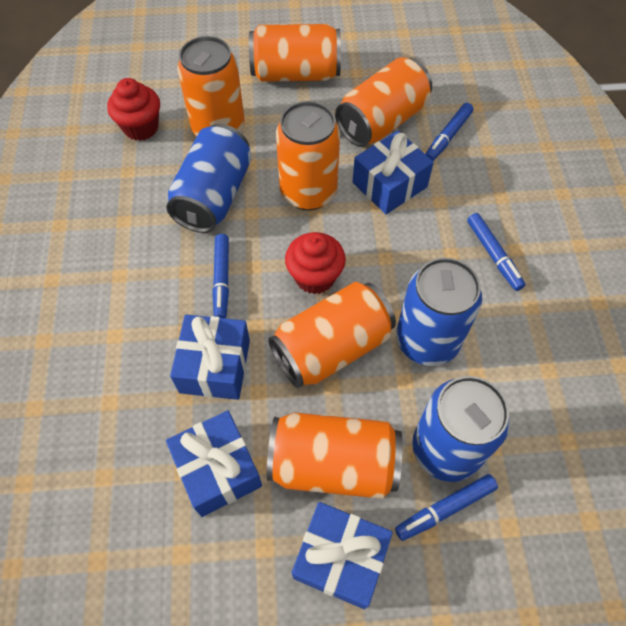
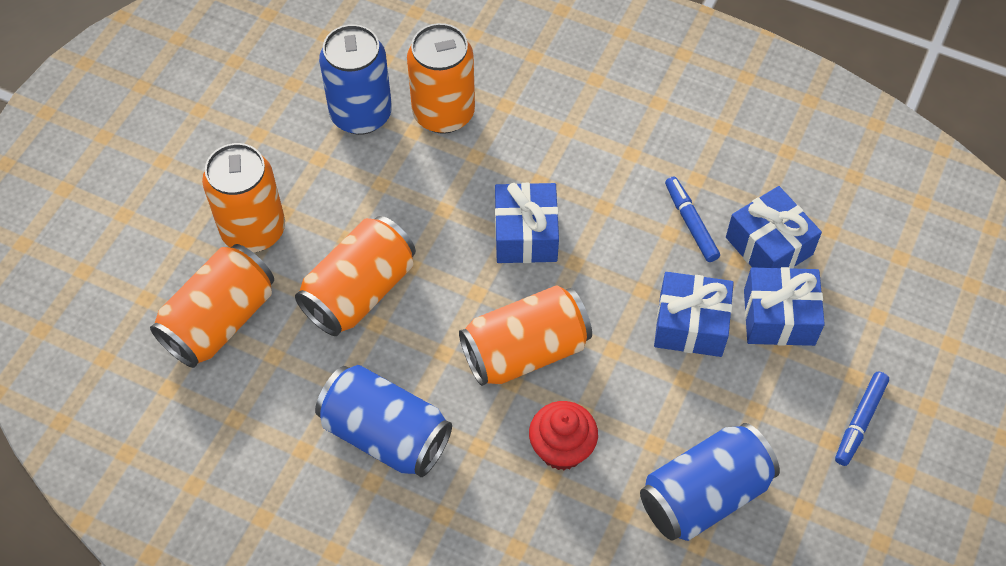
blue marker: [212,234,229,318] [395,474,498,541] [425,103,473,161] [467,213,526,291] = 4 -> [665,176,720,262] [835,371,889,466] = 2
orange can: [177,36,245,136] [249,24,341,82] [267,412,403,499] [268,282,396,388] [276,101,340,210] [335,57,432,147] = 6 -> [150,244,274,368] [202,143,285,253] [295,216,416,336] [407,23,475,134] [459,285,592,386] = 5
red cupcake: [107,78,160,141] [285,232,346,294] = 2 -> [529,401,598,470] = 1

